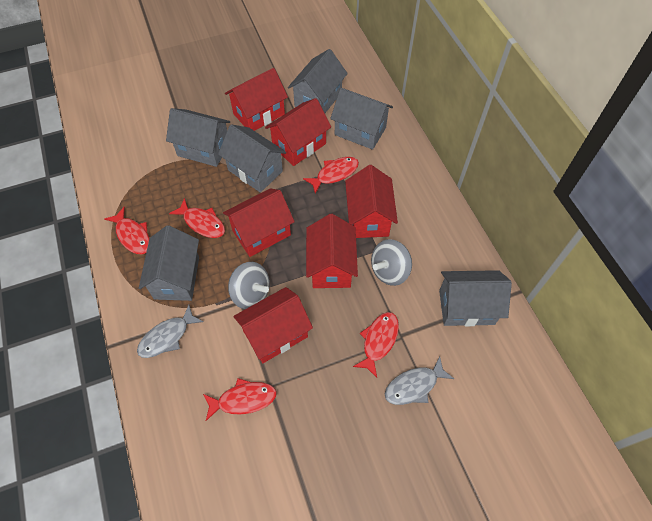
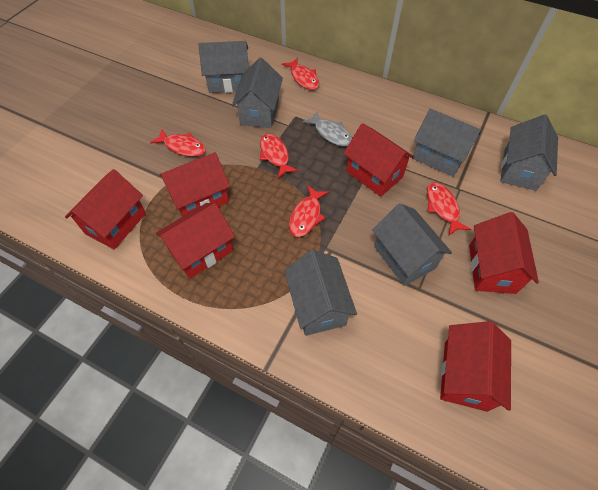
grey fish: [137,305,204,358] [385,356,454,405] = 2 -> [302,112,352,146] = 1
grey spinning top: [228,262,270,309] [371,239,412,286] = 2 -> none = 0

